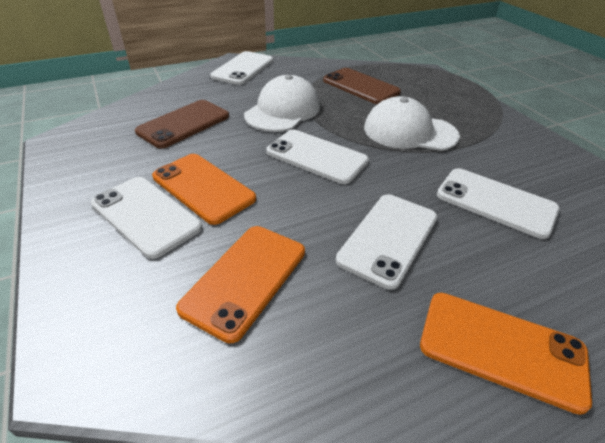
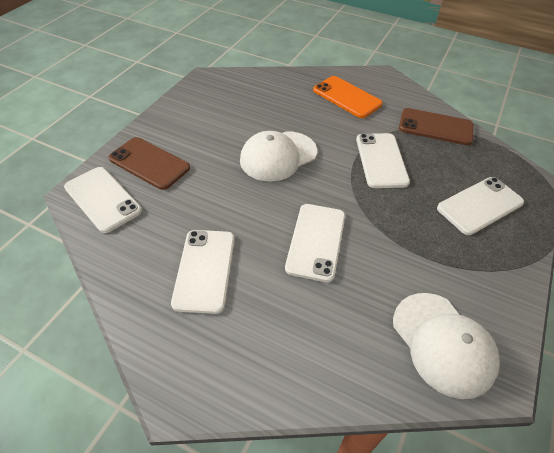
orange phone: [152,154,256,225] [176,226,305,343] [420,293,592,415] = 3 -> [313,76,383,118] = 1

